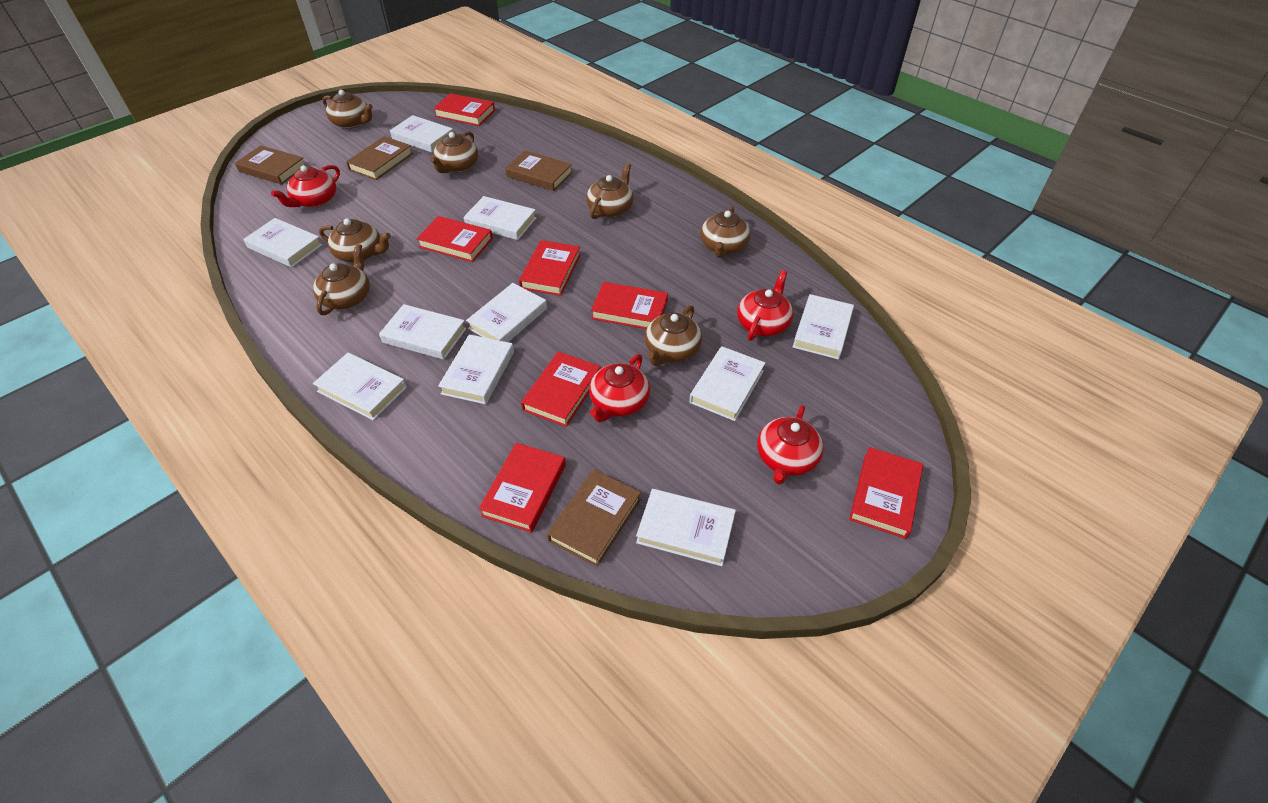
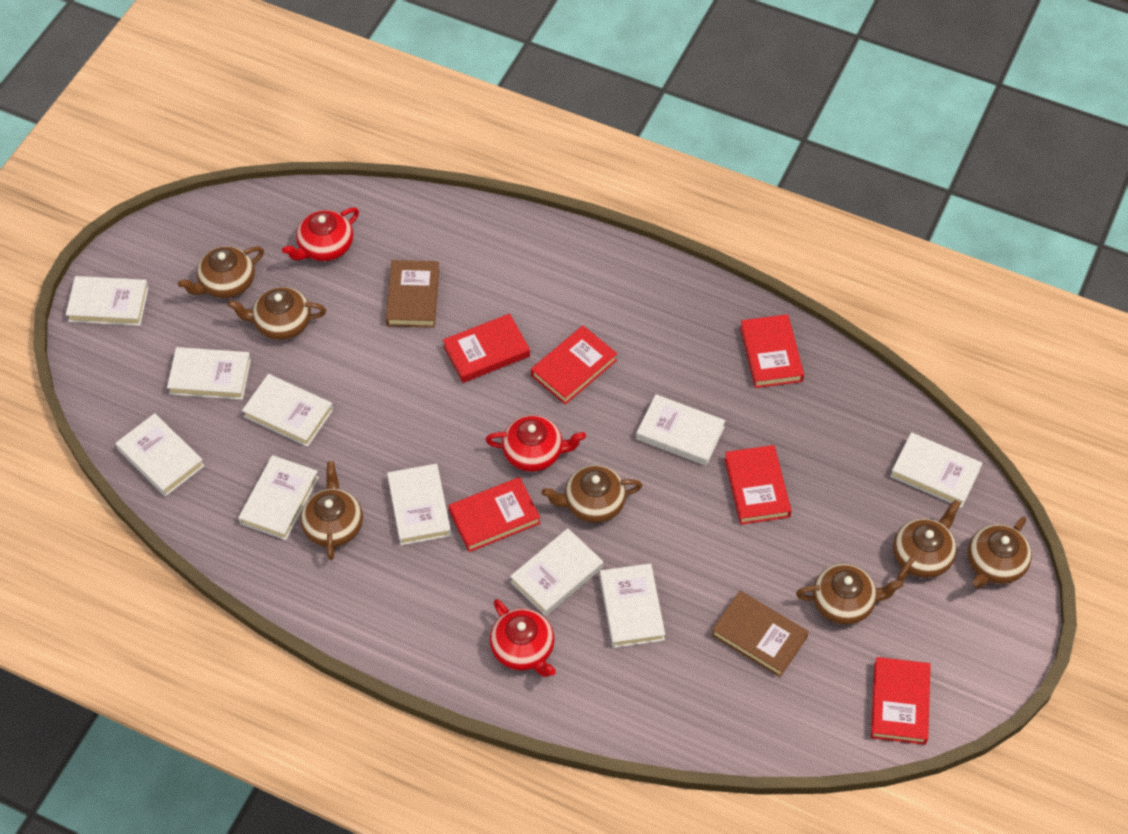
brown book: [235,145,306,185] [346,136,413,180] [505,150,573,191] [547,469,641,567] = 4 -> [386,260,440,328] [711,591,809,677] = 2
red book: [416,216,493,262] [433,93,495,126] [479,443,566,533] [519,240,580,296] [521,352,601,427] [591,282,668,329] [849,447,923,539] = 7 -> [443,314,530,383] [449,477,540,552] [531,326,617,405] [724,445,791,525] [740,314,804,388] [871,657,930,745] = 6
red teapot: [271,165,340,207] [589,354,650,422] [737,270,793,341] [757,405,824,485] = 4 -> [282,208,359,261] [485,415,586,472] [490,599,556,677] = 3

